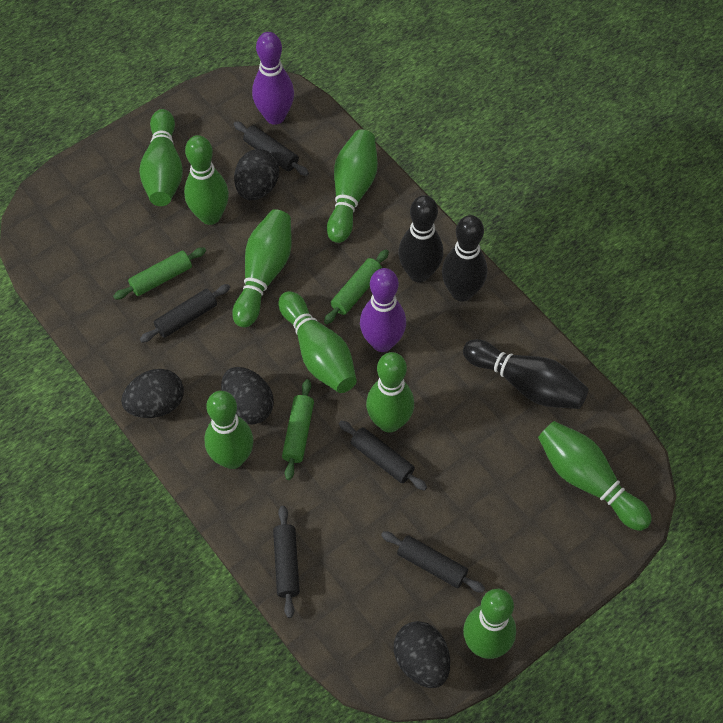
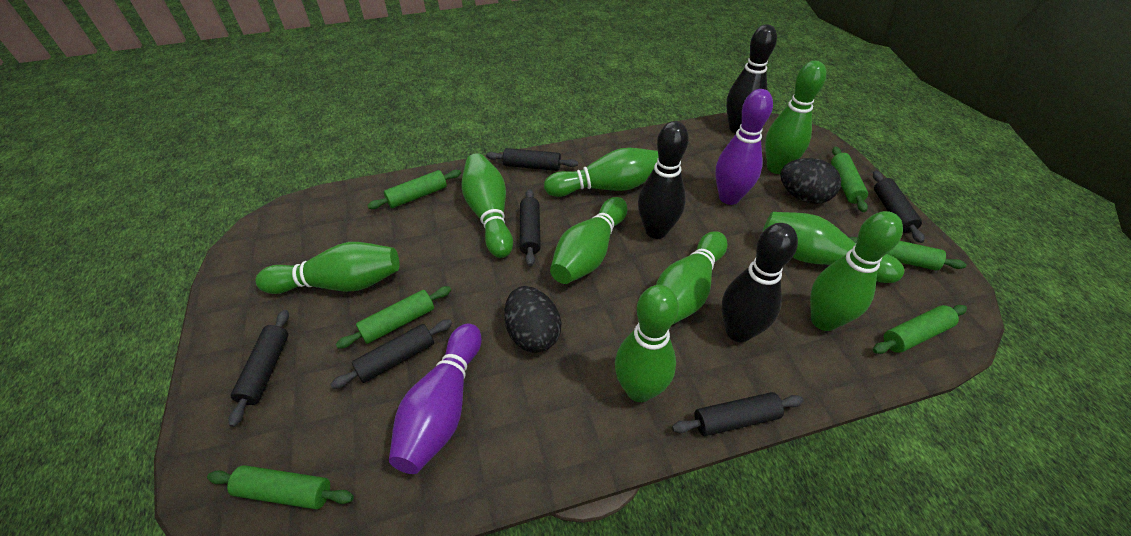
black egg: [121,369,184,418] [221,367,274,425] [234,149,279,201] [394,621,450,688] = 4 -> [504,286,562,353] [780,158,841,204] = 2
black rolling pin: [140,284,230,343] [234,121,309,176] [273,506,300,618] [339,421,427,491] [381,531,485,593] = 5 -> [229,310,289,427] [330,319,452,389] [486,148,578,171] [520,189,541,266] [672,392,804,436] [873,171,924,243] = 6
green rolling pin: [113,247,206,300] [282,379,314,480] [324,249,389,324] = 3 -> [207,465,354,509] [336,286,451,349] [367,170,461,209] [831,147,868,212] [849,237,967,270] [873,305,967,354] = 6

